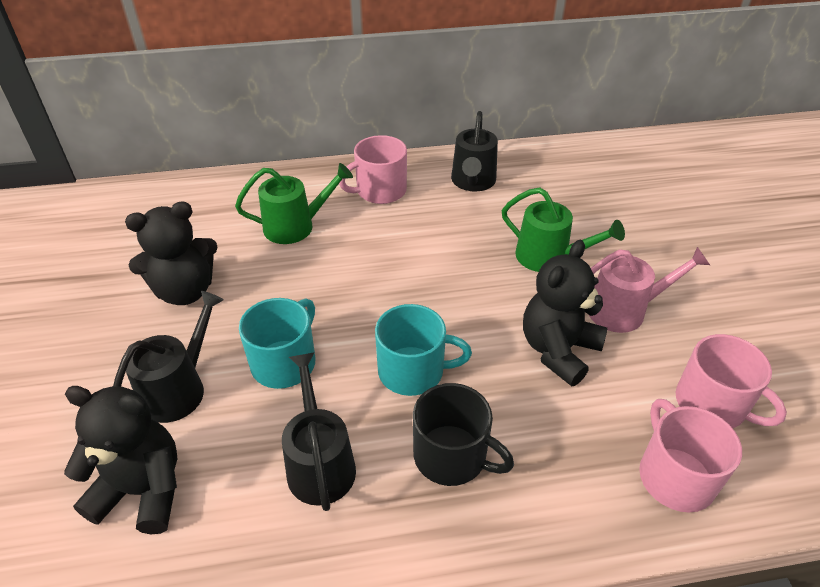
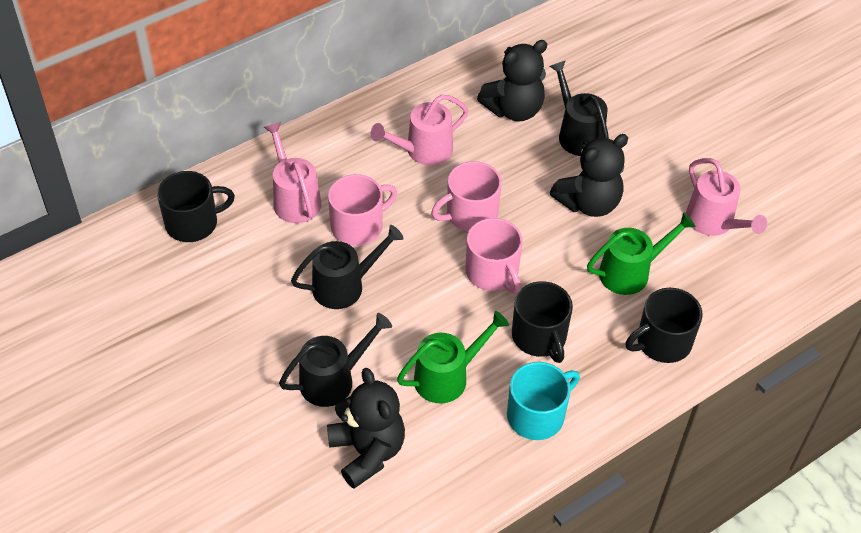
black mug: [413,383,514,486] = 1 -> [157,171,235,242] [512,281,573,363] [626,288,703,363] = 3
pink watering can: [588,247,710,333] = 1 -> [264,122,321,223] [371,95,468,166] [686,158,767,236] = 3
turquoise mug: [239,298,315,389] [375,304,472,396] = 2 -> [507,362,580,440] = 1

